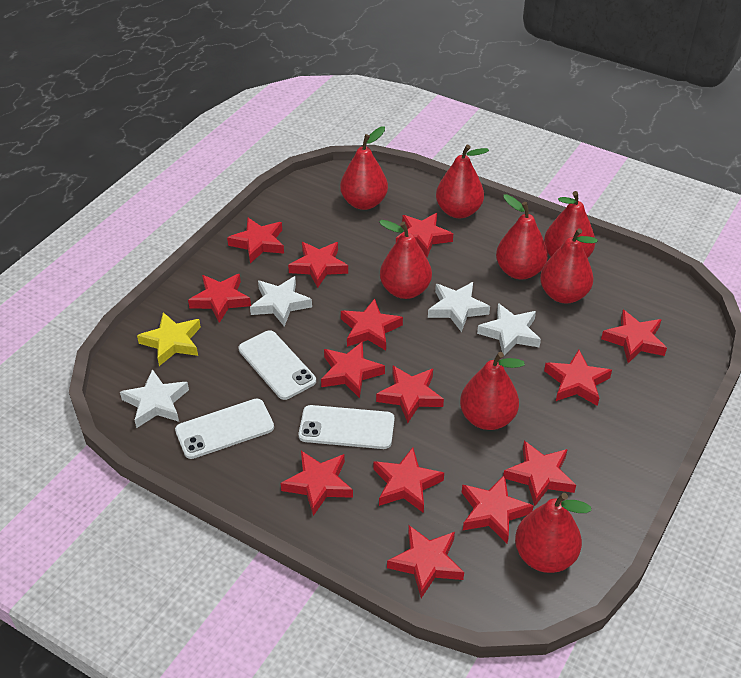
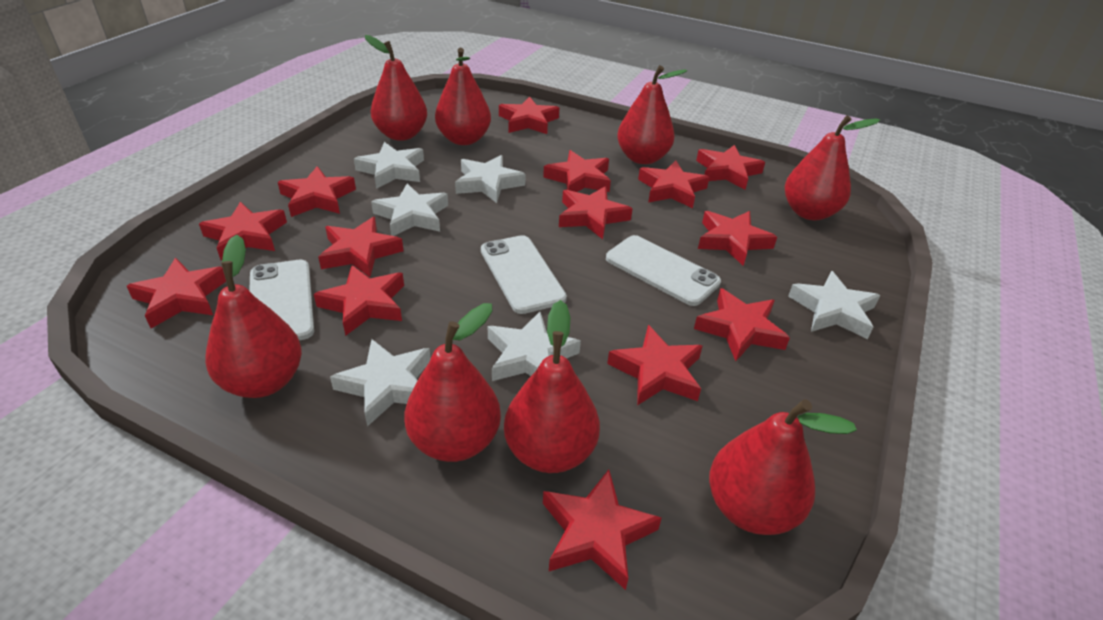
white star: [120,369,189,428] [250,276,312,327] [428,282,490,332] [477,303,541,355] = 4 -> [330,339,431,427] [354,142,424,189] [371,184,448,236] [455,155,526,203] [488,312,581,381] [788,271,880,339] = 6
yellow star: [137,312,201,366] = 1 -> none = 0

